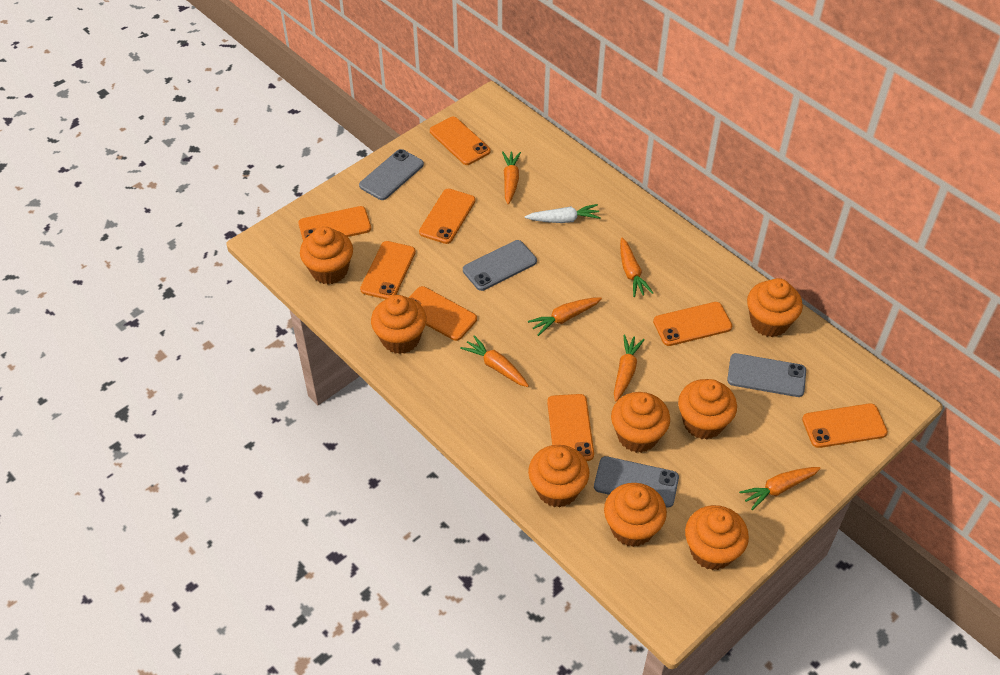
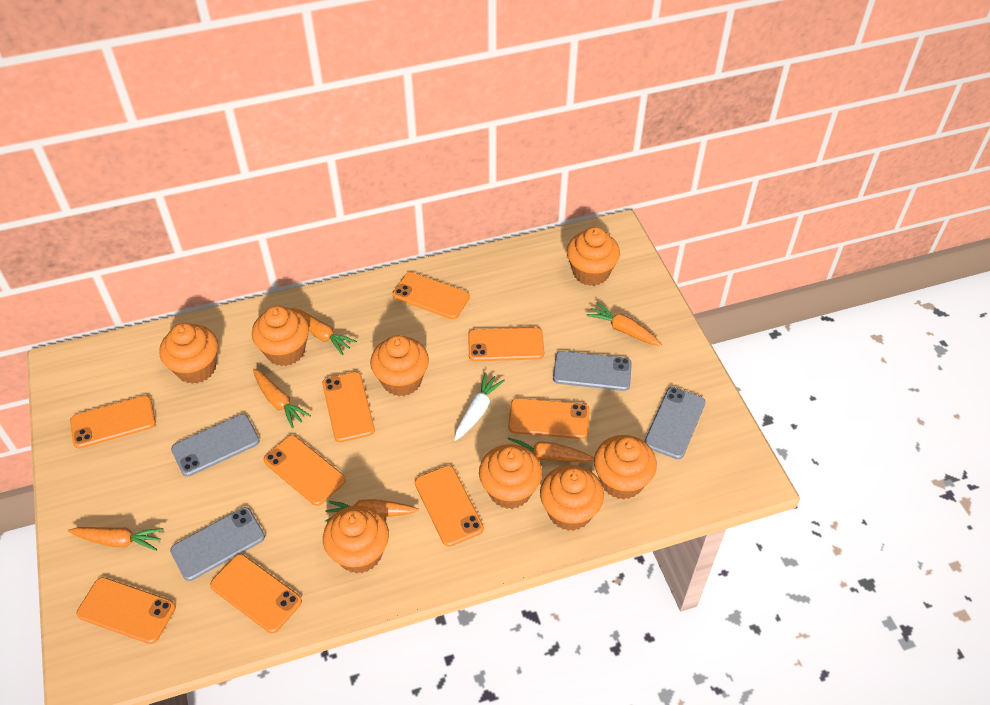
orange phone: [298,206,371,241] [360,241,416,299] [408,286,477,341] [419,189,476,244] [430,117,491,165] [547,394,594,461] [653,302,732,346] [802,403,888,448] = 8 -> [70,395,156,449] [77,577,176,644] [210,554,302,633] [263,435,346,506] [322,372,375,442] [393,272,470,319] [415,465,484,547] [468,327,544,361] [508,398,590,439] = 9

